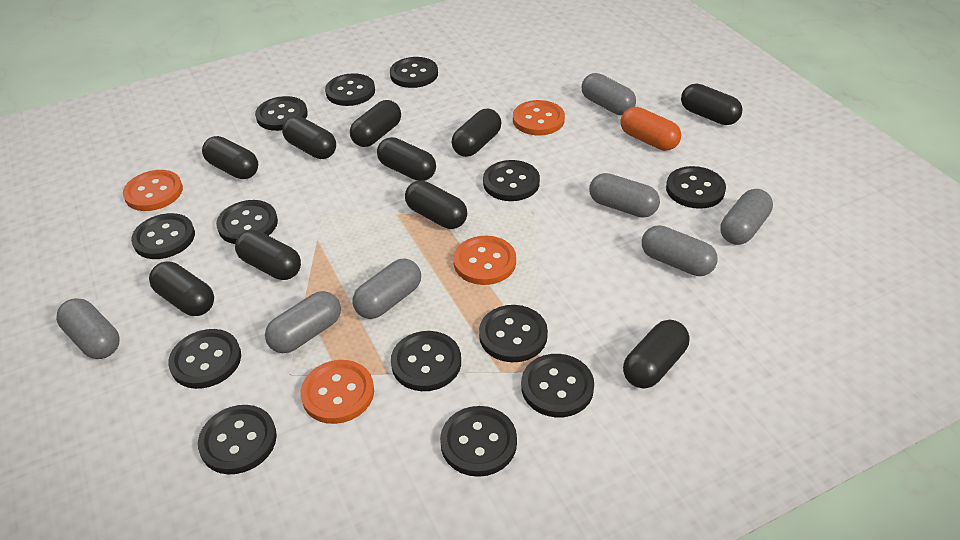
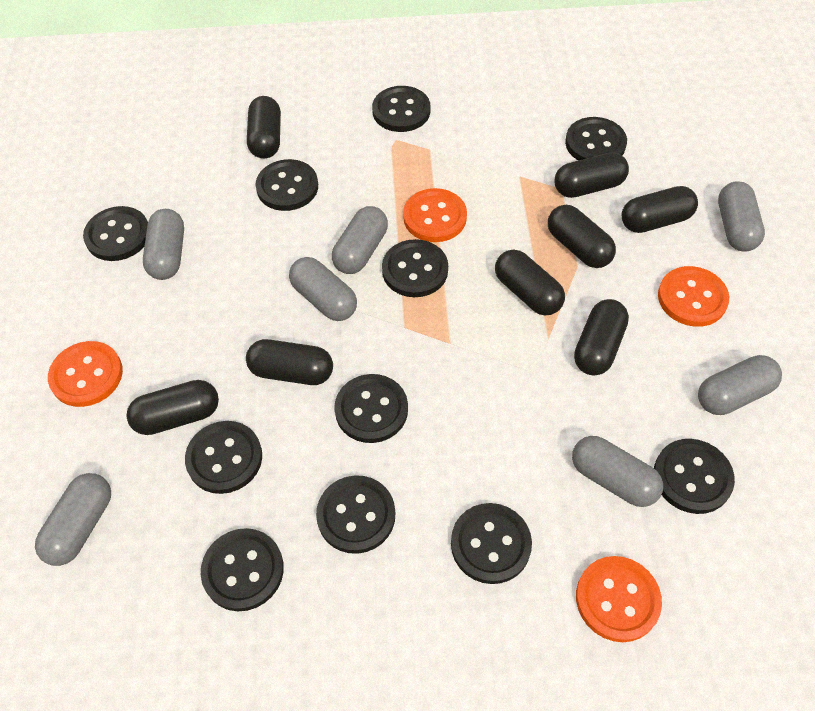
black button: [131,213,195,259] [168,329,241,389] [198,405,277,474] [216,200,278,244] [255,96,308,131] [325,73,375,106] [390,57,438,88] [391,331,461,391] [440,406,517,477] [479,305,548,362] [483,160,540,201] [521,354,594,417] [666,166,726,209] = 13 -> [83,206,148,261] [185,421,262,494] [201,528,284,611] [256,159,318,211] [316,475,395,554] [334,374,408,443] [372,86,430,132] [382,239,448,297] [451,503,532,584] [565,117,627,161] [654,439,735,514] = 11
black capsule: [149,261,214,316] [202,136,258,179] [235,230,301,280] [282,116,336,159] [350,100,401,147] [377,137,436,181] [405,180,467,229] [452,109,502,157] [623,320,689,389] [681,84,742,125] = 10 -> [126,380,219,435] [246,339,333,385] [247,96,281,158] [495,250,565,315] [548,205,616,268] [554,153,629,198] [574,299,629,375] [622,186,698,233] = 8
orange capsule: [620,107,681,151] = 1 -> none = 0

